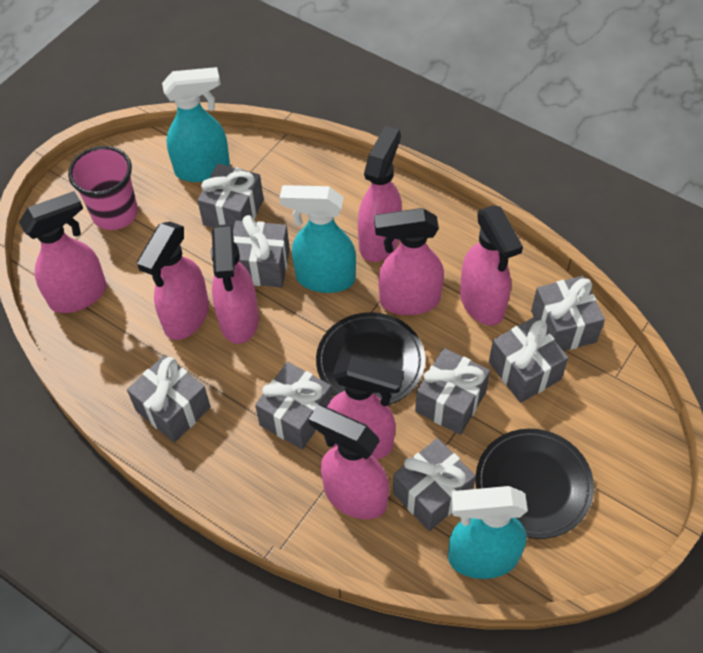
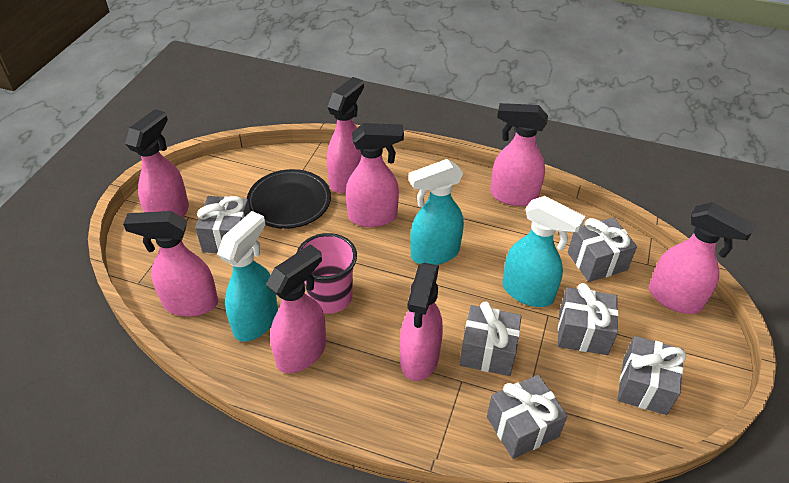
black plate: [316,312,425,405] [476,429,594,539] = 2 -> [247,169,331,229] = 1
grey gift: [127,355,211,443] [197,163,264,229] [233,215,290,287] [255,362,332,449] [393,438,476,531] [415,348,490,435] [489,317,568,403] [531,276,605,351] = 8 -> [195,196,250,253] [460,301,522,376] [487,375,567,459] [558,283,619,355] [568,217,637,282] [617,336,686,415] = 6

